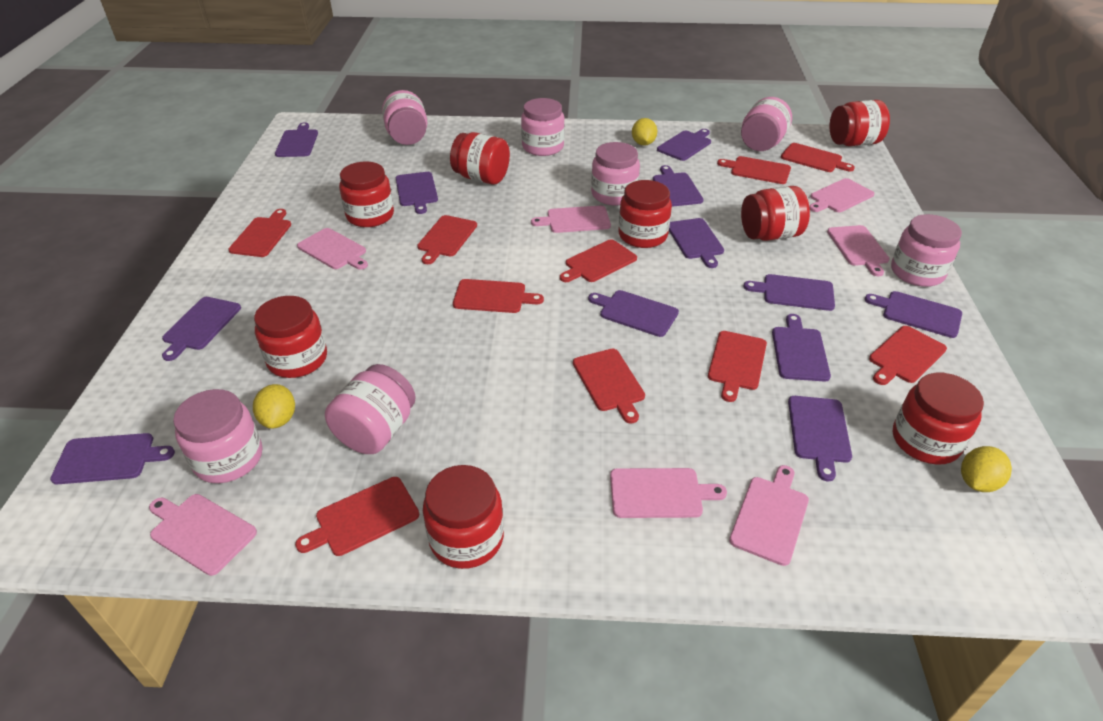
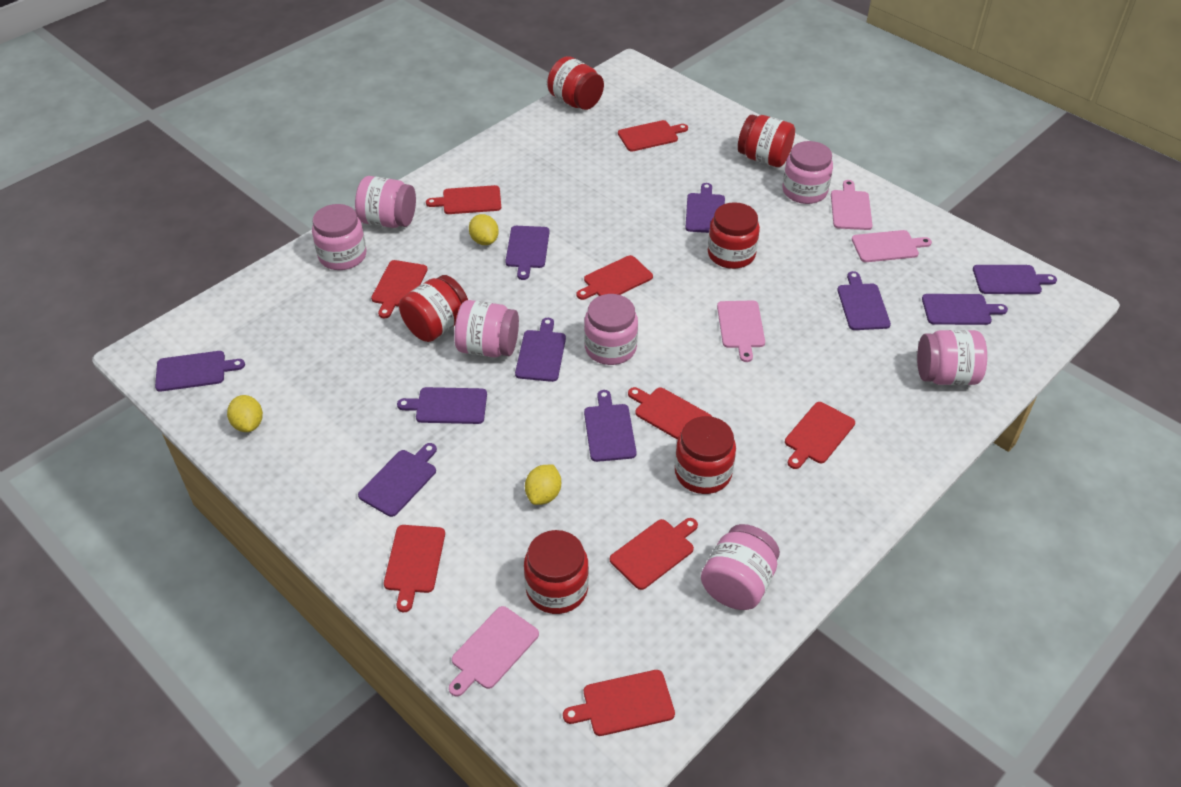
pink cutting board: [149,494,257,576] [297,228,368,270] [531,206,611,233] [610,468,727,518] [729,465,809,566] [809,178,874,212] [827,225,890,276] = 7 -> [449,606,539,697] [717,301,765,362] [831,180,873,230] [852,230,932,262] = 4
purple cutting board: [50,433,175,484] [162,297,241,361] [275,122,318,157] [396,172,438,214] [588,290,679,337] [653,165,704,207] [657,129,711,161] [669,218,724,268] [743,274,835,311] [772,314,831,381] [788,396,852,481] [865,291,962,338] = 12 -> [155,351,245,392] [358,443,437,517] [397,387,487,424] [505,226,550,280] [515,318,566,382] [584,390,636,462] [685,183,725,233] [837,271,891,330] [922,294,1008,325] [973,265,1057,294] = 10
red cutting board: [228,209,291,257] [295,477,419,556] [417,215,477,264] [453,279,544,313] [560,239,637,282] [573,349,645,424] [708,331,767,402] [717,156,791,184] [781,143,855,172] [869,326,947,385] = 10 -> [371,260,428,318] [384,525,445,612] [426,185,501,214] [563,670,675,736] [577,255,653,300] [610,518,698,590] [618,120,688,151] [628,387,712,440] [785,402,855,469] = 9
red jar: [254,296,327,378] [339,162,394,227] [423,465,504,569] [450,132,510,185] [619,180,672,248] [741,186,810,241] [830,100,890,146] [893,373,984,465] = 8 -> [399,275,468,342] [524,530,589,614] [547,56,604,110] [675,416,736,494] [708,202,760,269] [738,115,795,167] = 6

